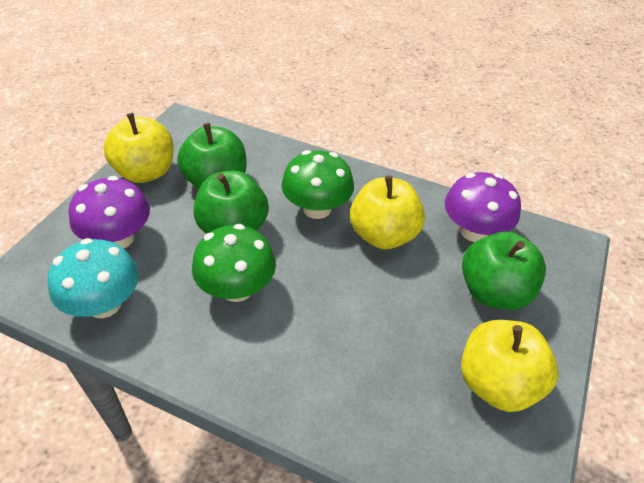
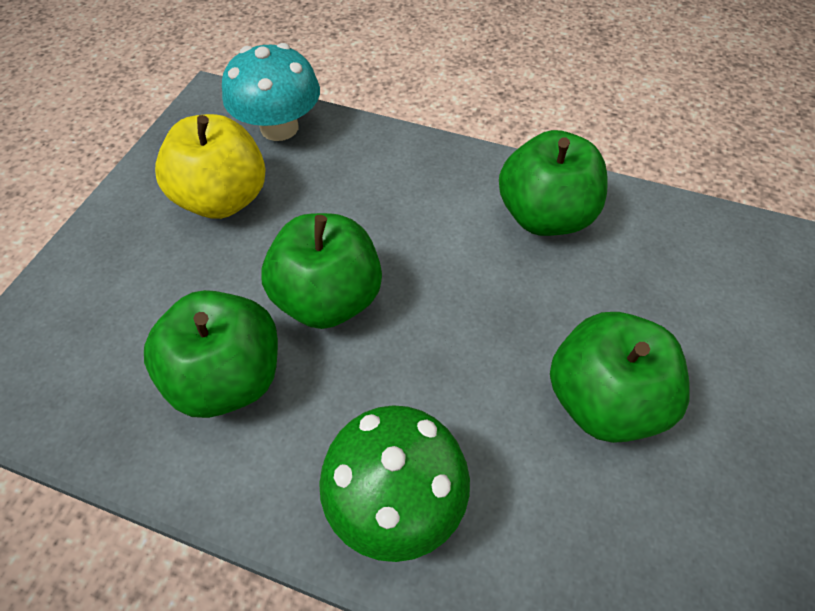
green apple: [177,123,247,189] [193,170,269,234] [462,231,546,310] = 3 -> [144,290,278,418] [261,213,382,329] [499,130,608,236] [550,312,690,443] = 4
green mushroom: [192,224,276,302] [281,150,354,219] = 2 -> [319,405,470,562] = 1
purple mushroom: [68,176,150,248] [445,172,521,242] = 2 -> none = 0
yellow apple: [103,113,173,183] [350,176,425,250] [461,320,558,412] = 3 -> [155,114,266,219] = 1

